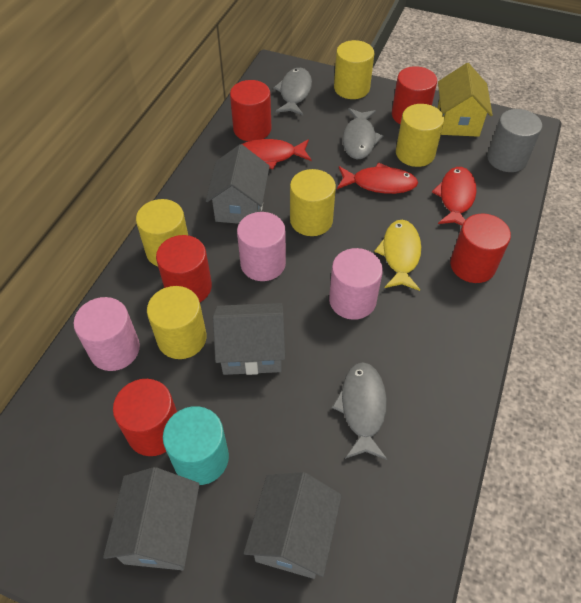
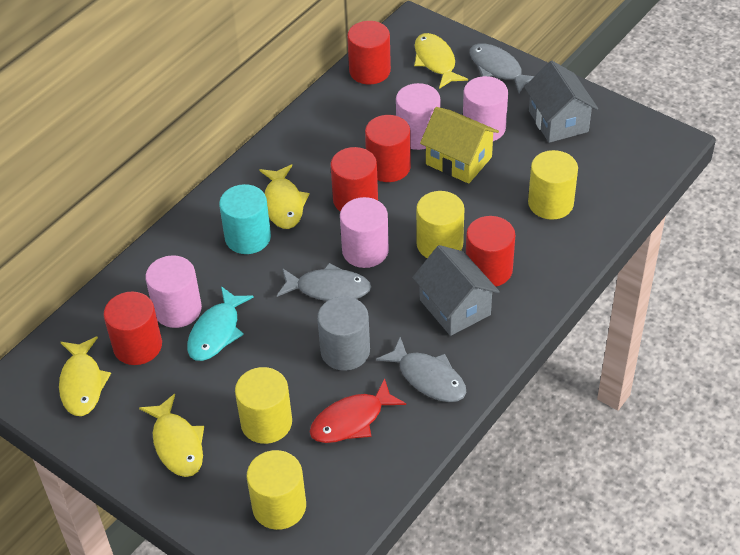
grey house: [103,467,200,570] [206,144,270,224] [213,303,285,375] [244,472,342,579] = 4 -> [412,245,500,336] [524,61,598,143] = 2
pink cylinder: [73,297,140,371] [237,212,286,281] [329,248,383,320] = 3 -> [145,255,202,328] [340,197,389,268] [396,83,440,150] [463,76,508,141] = 4
red fish: [242,139,311,169] [337,162,418,194] [432,167,477,226] = 3 -> [310,378,406,443] = 1
turquoise fish: none = 0 -> [187,286,254,361] = 1
yellow cylinder: [136,199,188,266] [147,286,207,359] [290,169,336,236] [334,40,374,99] [396,104,444,167] = 5 -> [235,367,292,444] [246,450,306,530] [416,191,464,258] [528,150,578,220] = 4
yellow fish: [374,220,421,291] = 1 -> [59,336,111,416] [139,394,204,477] [259,164,310,229] [414,33,468,89] = 4

